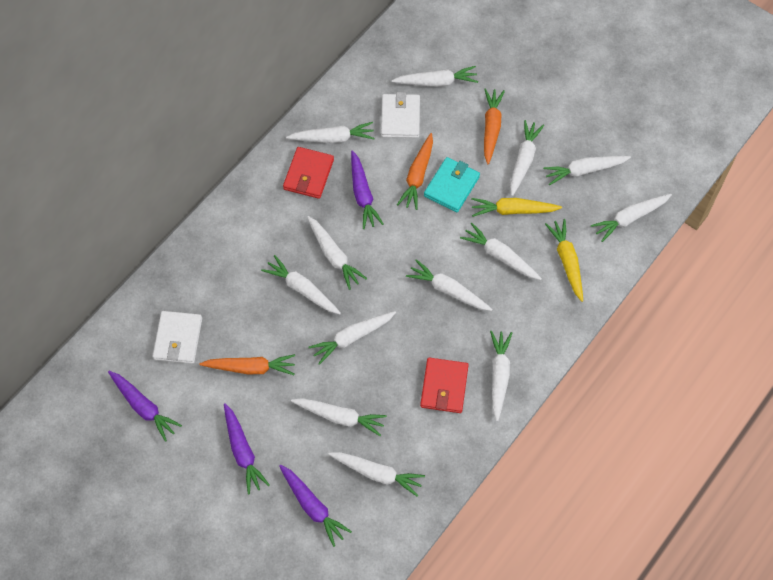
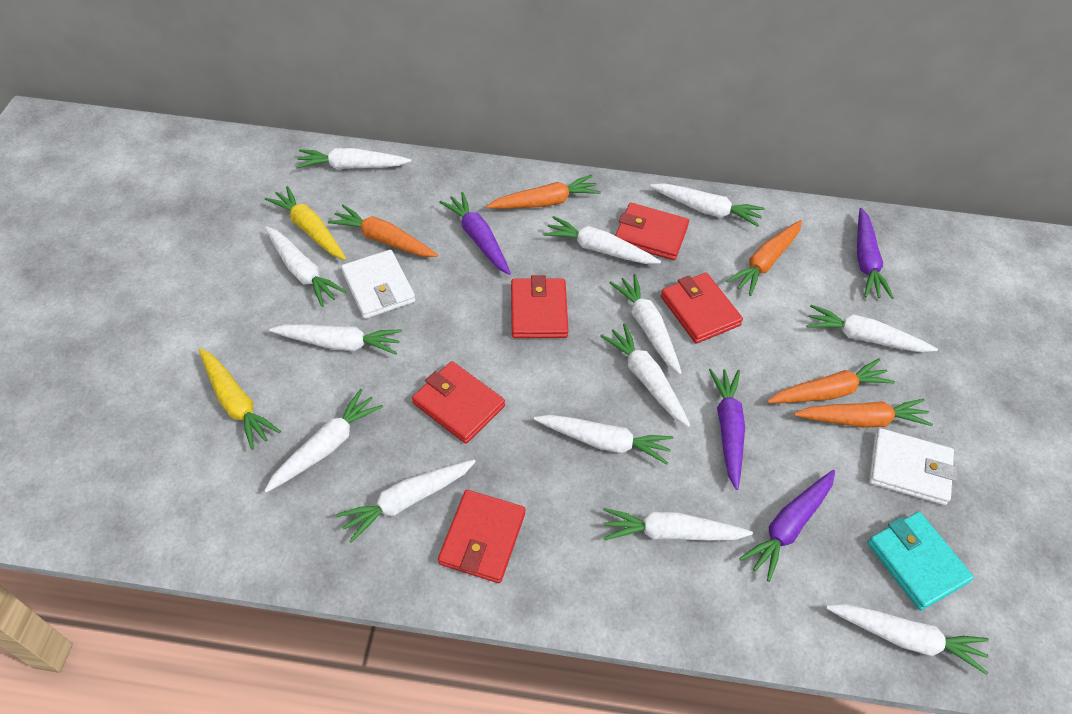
orange carrot: [199,354,295,375] [397,133,433,210] [484,88,505,164] = 3 -> [328,205,438,257] [486,175,601,209] [726,220,802,296] [767,358,895,403] [794,399,933,428] = 5
red wallet: [283,147,334,199] [420,357,469,413] = 2 -> [412,361,505,444] [438,490,526,583] [511,275,569,338] [615,203,689,260] [661,273,743,344] = 5

